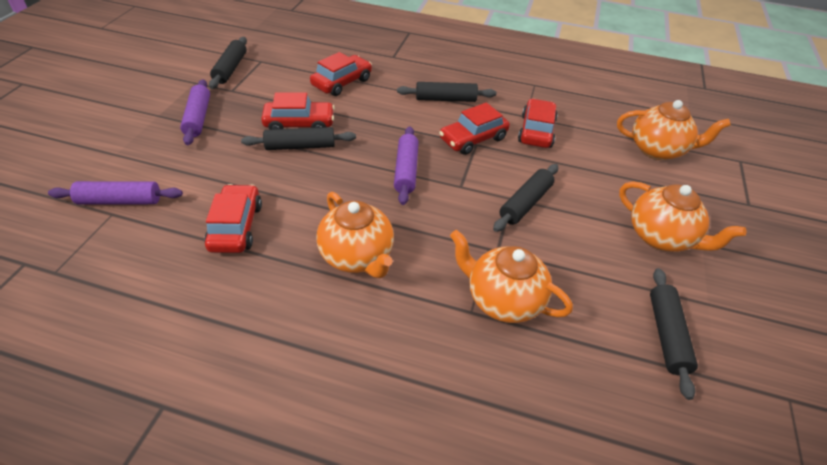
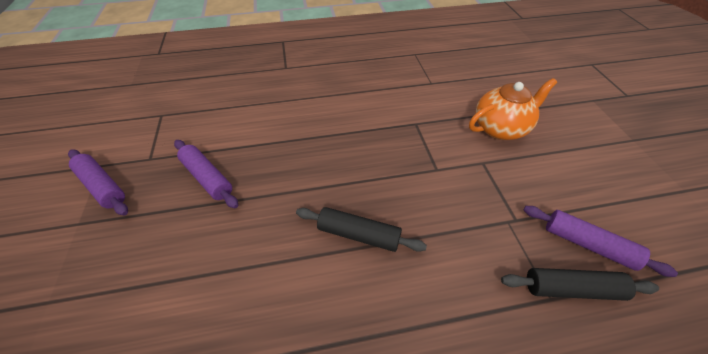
black rolling pin: [209,37,247,89] [241,127,356,150] [397,82,496,102] [493,164,558,232] [650,268,698,400] = 5 -> [296,207,427,252] [501,268,659,301] = 2
orange teapot: [316,192,394,278] [450,230,573,323] [617,100,731,160] [619,181,747,252] = 4 -> [469,78,557,140] = 1
red car: [204,184,262,253] [261,92,335,130] [310,52,372,96] [439,103,510,155] [518,99,558,148] = 5 -> none = 0

